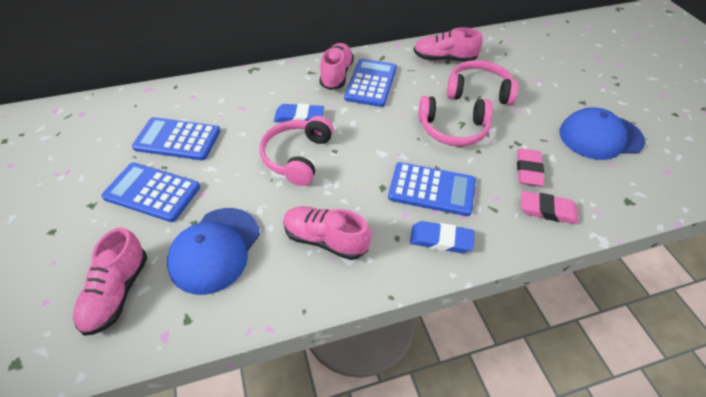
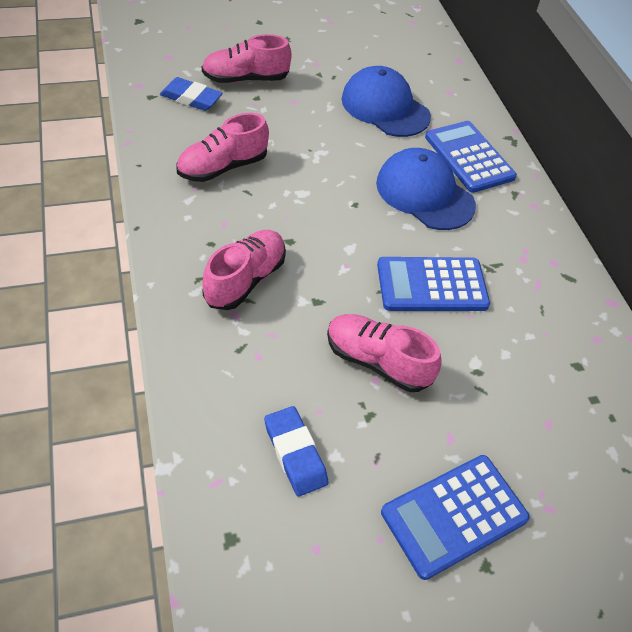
blue calculator: [101,162,200,222] [132,117,220,160] [344,59,397,107] [388,162,476,216] = 4 -> [377,257,490,311] [381,455,530,580] [425,121,517,193] = 3
pink eraser: [517,149,544,186] [521,191,579,224] = 2 -> none = 0
pink headphones: [260,116,333,186] [419,96,493,146] [447,60,519,105] = 3 -> none = 0

